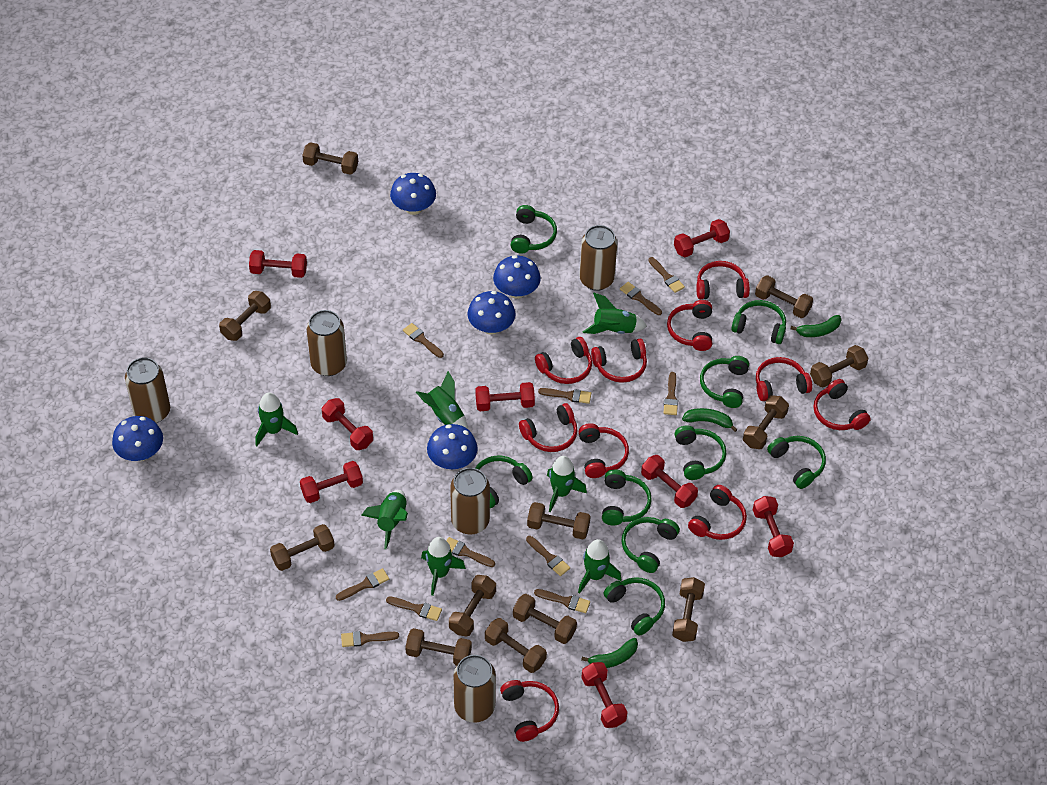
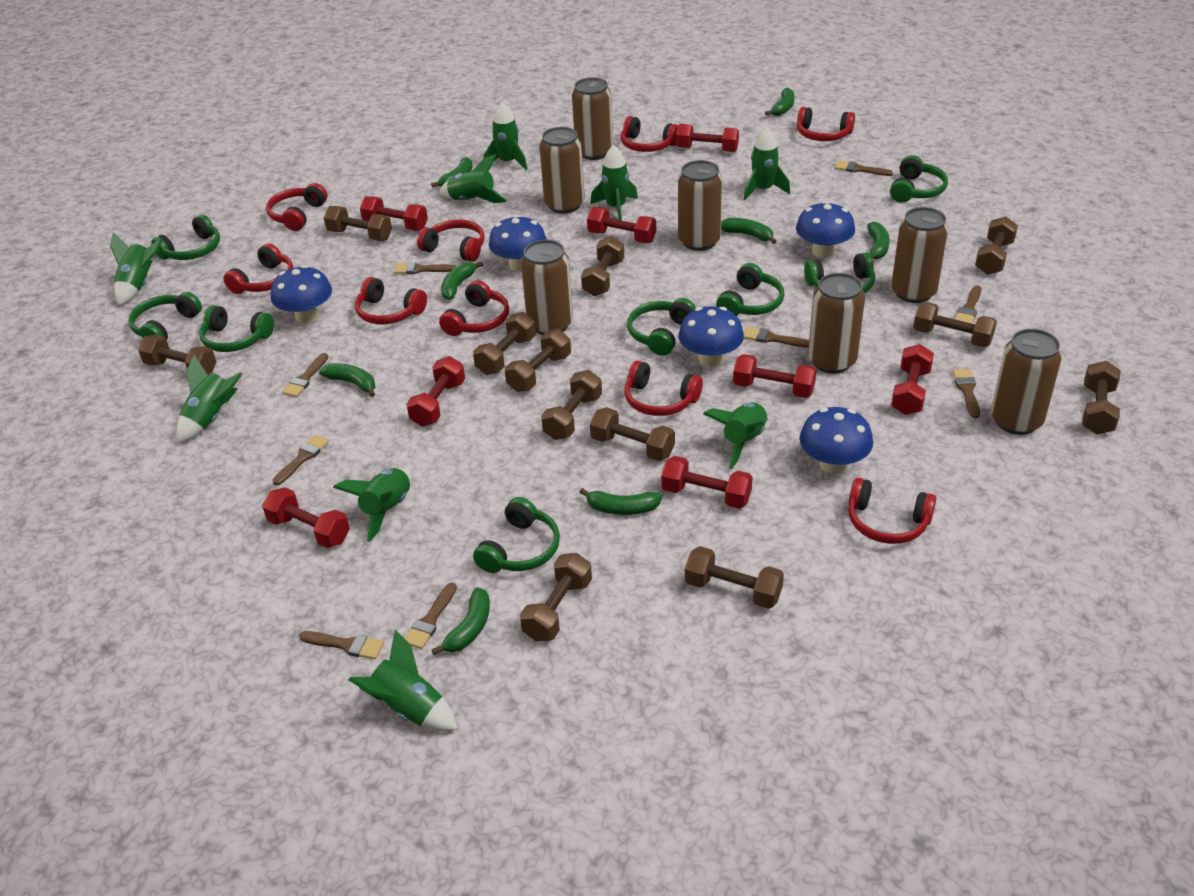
brown brush: [336,568,389,601] [341,631,399,647] [386,597,442,621] [403,323,444,358] [446,537,495,567] [526,536,570,576] [534,589,590,613] [538,388,591,404] [620,282,662,315] [648,257,685,293] [664,372,678,415] = 11 -> [272,435,329,485] [282,353,328,397] [299,631,384,659] [394,262,456,274] [405,583,457,649] [744,327,809,348] [835,160,893,176] [953,369,980,418] [955,285,982,324] = 9
brown can: [125,357,170,423] [306,310,347,376] [450,468,490,534] [453,655,496,723] [579,225,618,291] = 5 -> [521,240,573,335] [539,127,585,214] [572,77,613,160] [678,160,722,251] [808,273,865,374] [891,207,948,303] [991,329,1062,435] = 7
green banana: [581,638,638,668] [682,408,738,432] [791,315,842,337] = 3 -> [319,363,375,397] [431,157,473,188] [431,587,490,655] [441,261,483,300] [580,488,662,515] [721,218,776,244] [765,88,794,116] [867,222,890,259] = 8
green headphones: [475,456,533,508] [511,205,557,254] [602,469,652,526] [604,577,665,636] [622,517,680,573] [675,425,726,480] [700,356,749,408] [731,300,786,344] [767,436,826,489] = 9 -> [128,292,202,340] [151,215,220,260] [199,305,274,352] [473,497,560,573] [627,298,696,356] [716,263,784,316] [804,252,875,293] [890,155,948,203] = 8
green rocket: [255,392,298,446] [361,490,408,549] [416,371,468,429] [421,537,466,596] [547,456,587,512] [578,539,621,594] [582,293,647,334] = 7 -> [110,232,163,305] [176,355,242,443] [333,468,411,542] [349,630,457,731] [439,154,507,203] [484,102,528,170] [591,145,638,221] [703,402,768,469] [743,127,790,200] = 9
red headphones: [500,680,559,742] [519,403,578,452] [535,337,592,384] [579,423,629,478] [591,339,647,383] [667,300,712,351] [688,485,747,540] [696,261,750,299] [756,357,812,401] [814,379,871,430] = 10 -> [223,243,293,294] [266,183,327,231] [355,277,427,324] [417,219,485,262] [439,280,509,336] [621,116,678,152] [624,360,703,416] [797,107,855,141] [848,478,936,544] = 9

